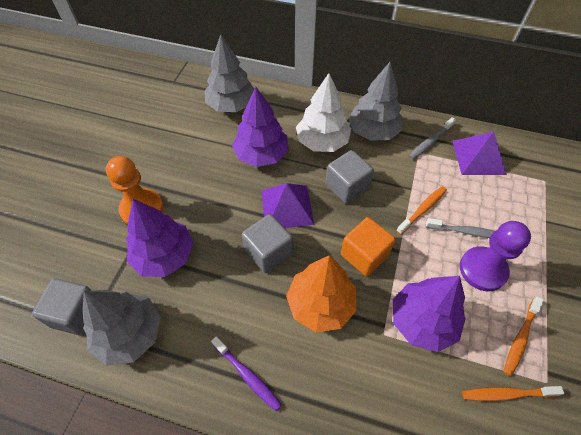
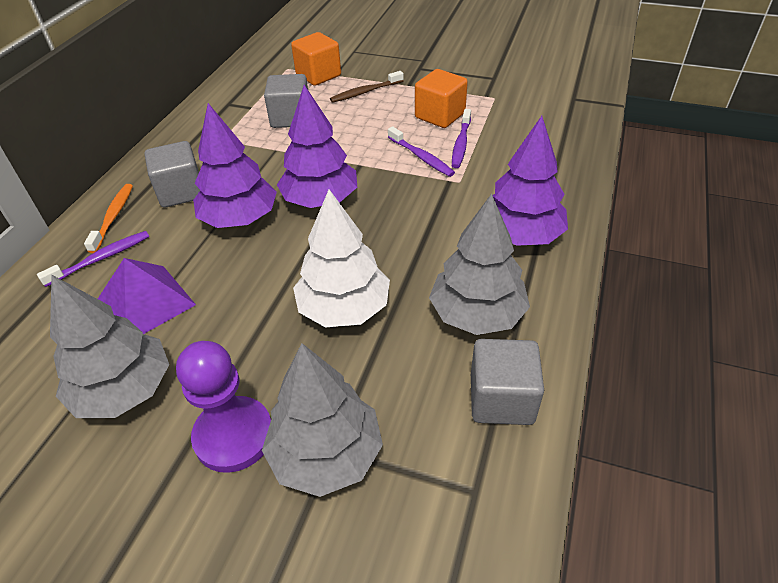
brown toothbrush: none = 0 -> [330,71,404,103] = 1
grey toothbrush: [409,117,456,160] [426,218,495,238] = 2 -> none = 0
orange cube: [341,217,396,276] = 1 -> [291,32,341,86] [415,69,468,128] = 2
orange pawn: [106,156,163,225] = 1 -> none = 0
orange toothbrush: [396,186,447,235] [462,386,564,401] [503,296,544,376] = 3 -> [84,184,133,253] = 1
orange tree: [286,256,357,332] = 1 -> none = 0
purple pyramid: [262,183,314,228] [453,132,507,175] = 2 -> [98,258,196,334] = 1
purple toothbrush: [211,336,282,411] = 1 -> [37,231,149,287] [388,126,455,177] [452,109,471,168] = 3

